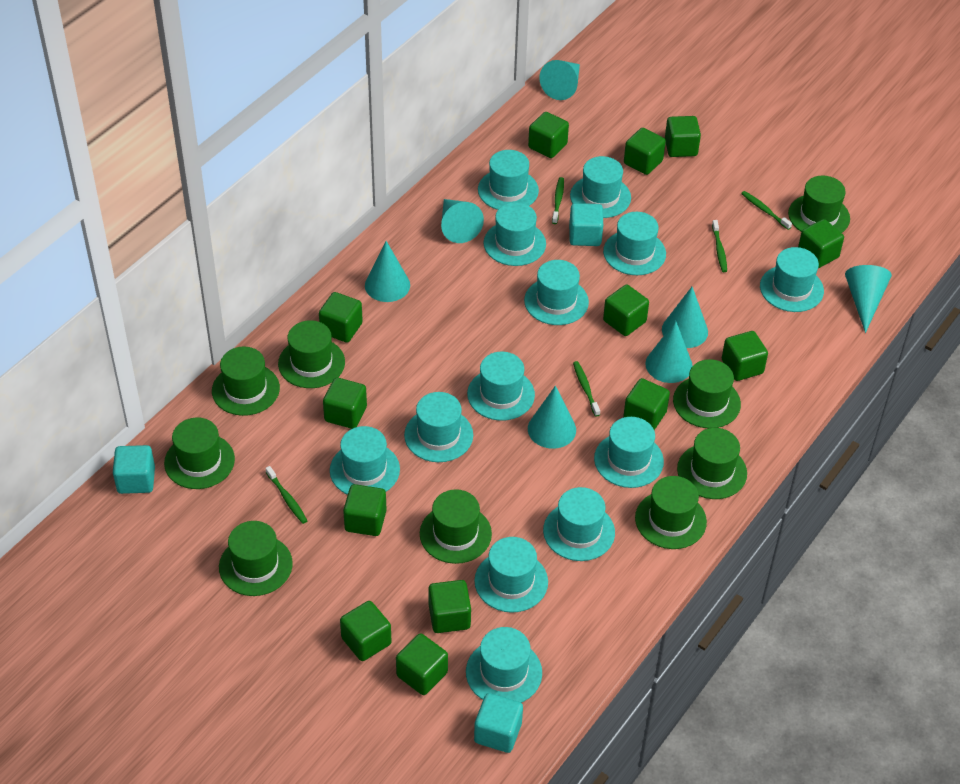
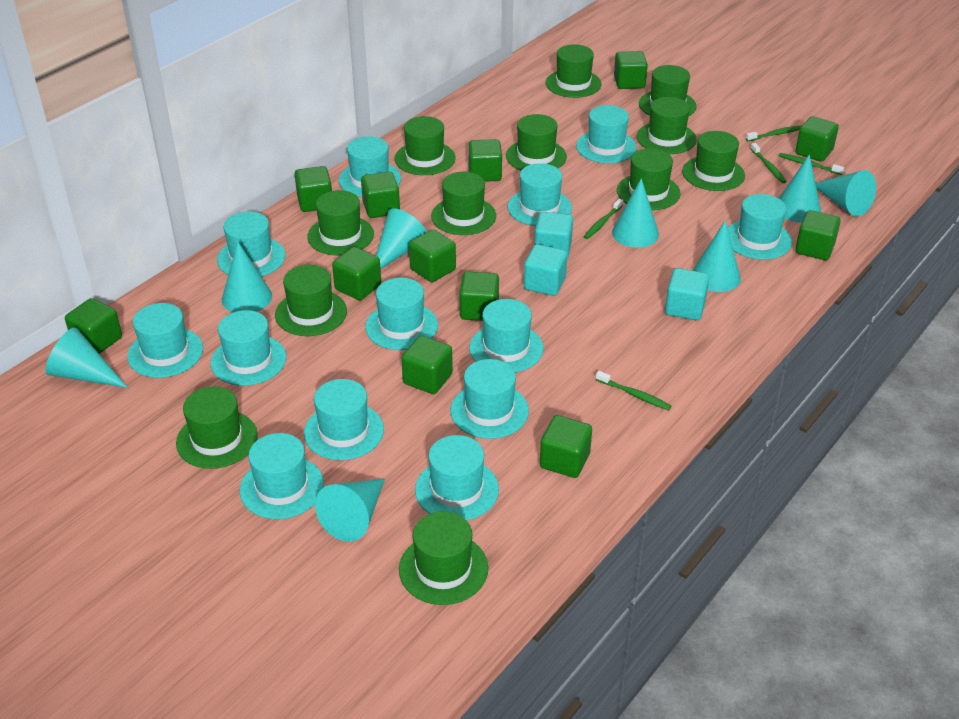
green cube: [319,292,363,342] [323,377,367,429] [340,601,391,661] [343,484,387,536] [396,633,448,695] [428,580,471,633] [528,112,569,158] [603,285,649,336] [623,378,670,430] [624,128,666,175] [665,116,701,157] [722,331,768,381] [798,219,844,268] = 13 -> [65,298,122,354] [295,166,332,212] [332,247,381,300] [361,172,400,218] [401,336,453,394] [409,229,456,282] [459,272,499,321] [468,139,502,182] [540,415,592,478] [614,51,648,89] [795,116,839,162] [795,210,841,260] = 12
green hat: [164,418,235,489] [212,347,280,416] [219,521,293,596] [278,320,345,388] [420,489,492,564] [635,476,707,549] [673,359,741,428] [677,428,747,499] [788,176,850,233] = 9 -> [176,386,258,469] [275,265,347,336] [307,190,374,256] [395,116,456,175] [399,511,488,605] [431,172,496,235] [506,114,567,170] [546,44,601,98] [617,148,681,210] [637,97,697,154] [639,65,697,116] [682,131,745,191] = 12
turquoise cone: [365,241,410,302] [441,199,484,243] [528,386,576,449] [539,60,580,100] [645,321,693,383] [662,287,708,348] [845,265,892,333] = 7 -> [45,328,128,388] [222,242,272,312] [315,479,385,542] [376,208,427,269] [612,178,659,248] [692,221,741,292] [779,154,821,222] [816,170,876,217] = 8

